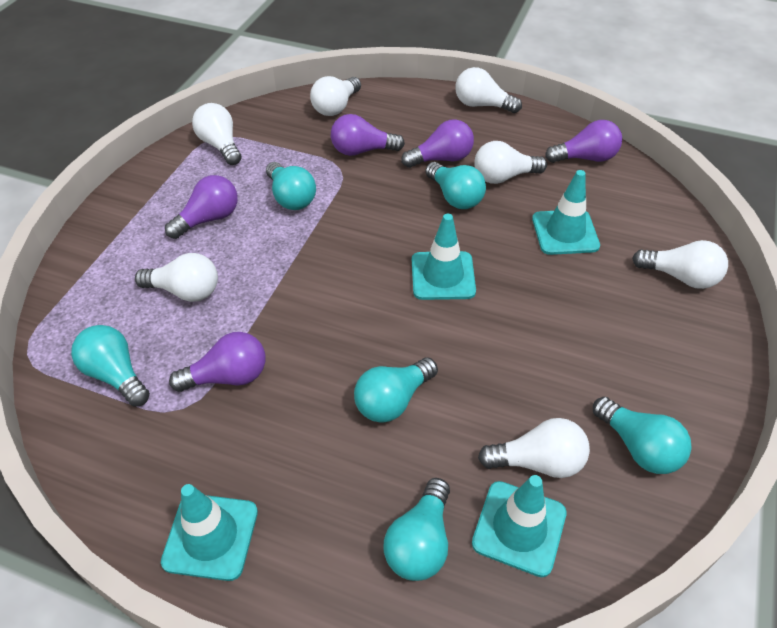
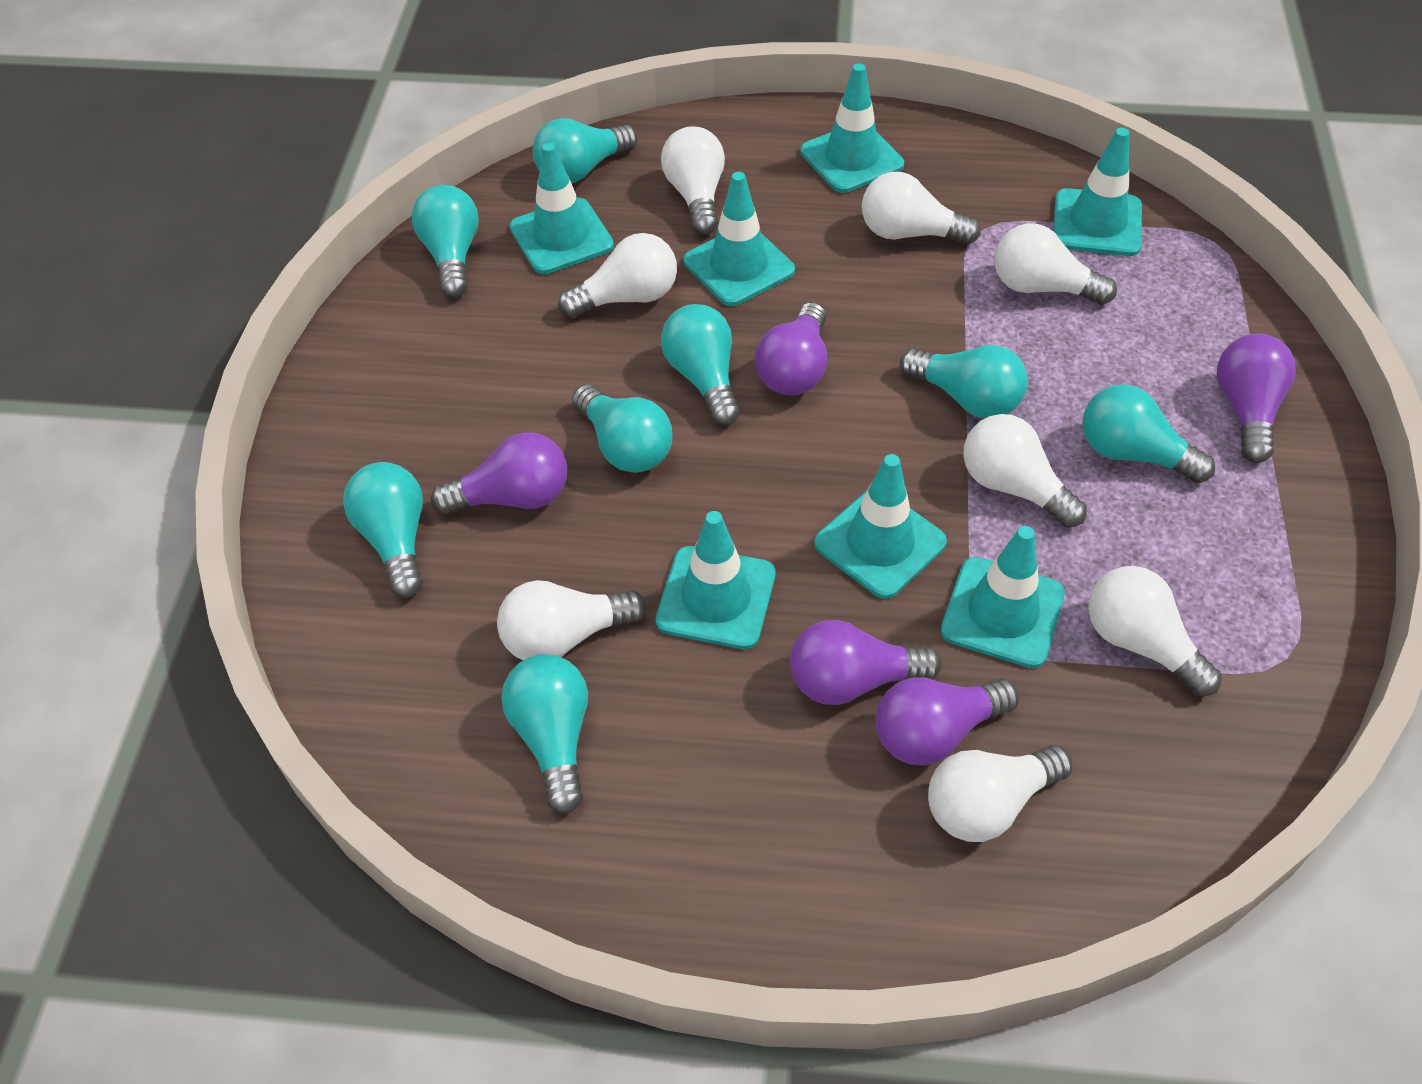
turquoise light bulb: [71,325,150,407] [266,162,316,210] [354,357,438,423] [384,478,450,581] [426,162,486,209] [593,397,692,474] = 6 -> [343,462,423,598] [411,185,479,298] [501,654,588,814] [533,118,638,183] [572,384,673,473] [661,304,740,425] [900,345,1028,418] [1082,384,1215,483] = 8
turquoise traffic cone: [161,484,258,581] [412,214,476,300] [472,475,566,577] [532,170,600,255] = 4 -> [510,142,614,274] [656,511,776,649] [684,172,795,306] [800,63,904,193] [814,454,947,599] [941,526,1065,668] [1053,128,1142,256] = 7
white light bulb: [135,253,218,302] [192,103,242,165] [310,76,361,116] [455,67,522,113] [474,141,547,184] [478,418,590,478] [632,240,728,289] = 7 -> [497,580,646,660] [558,233,677,318] [661,126,725,235] [862,172,981,245] [928,745,1072,842] [963,414,1087,528] [994,223,1117,305] [1088,566,1222,696] = 8

